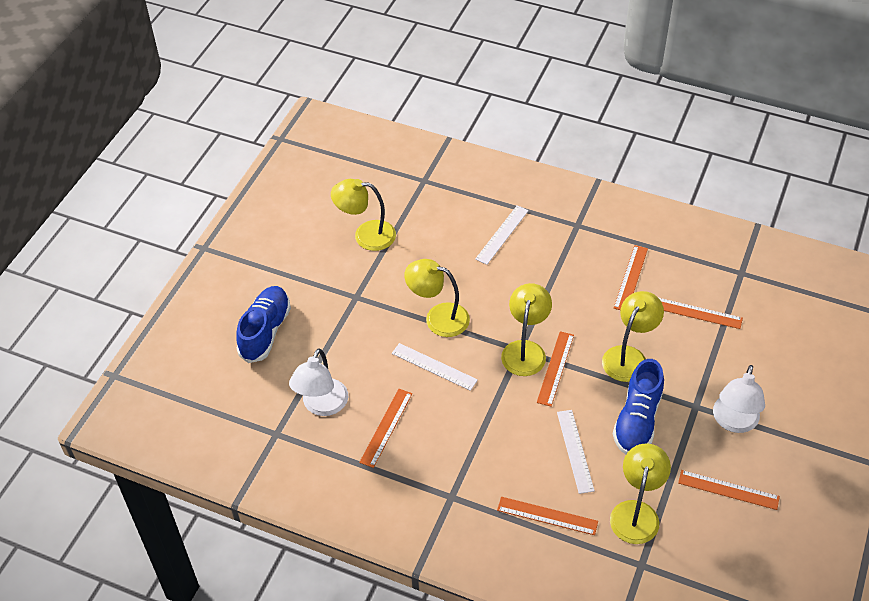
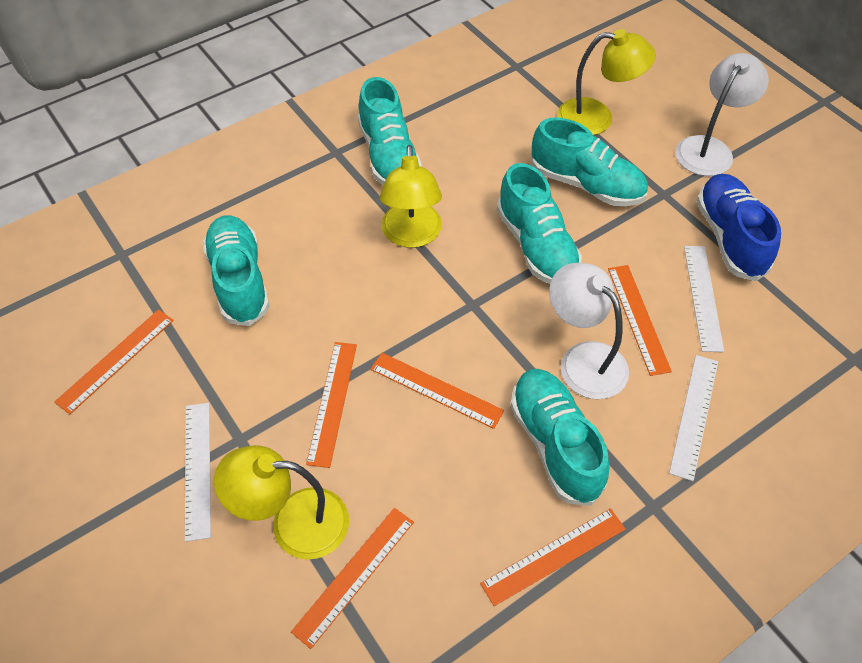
blue shoe: [236,286,291,363] [613,359,664,454] = 2 -> [697,174,781,281] = 1
turquoise shoe: none = 0 -> [202,215,270,326] [358,77,422,186] [497,163,582,284] [510,369,610,506] [532,117,648,206] = 5
yellow lamp: [331,179,396,251] [404,259,470,337] [501,283,552,376] [602,291,664,382] [610,443,671,544] = 5 -> [214,445,349,560] [380,145,442,248] [557,29,656,135] = 3

